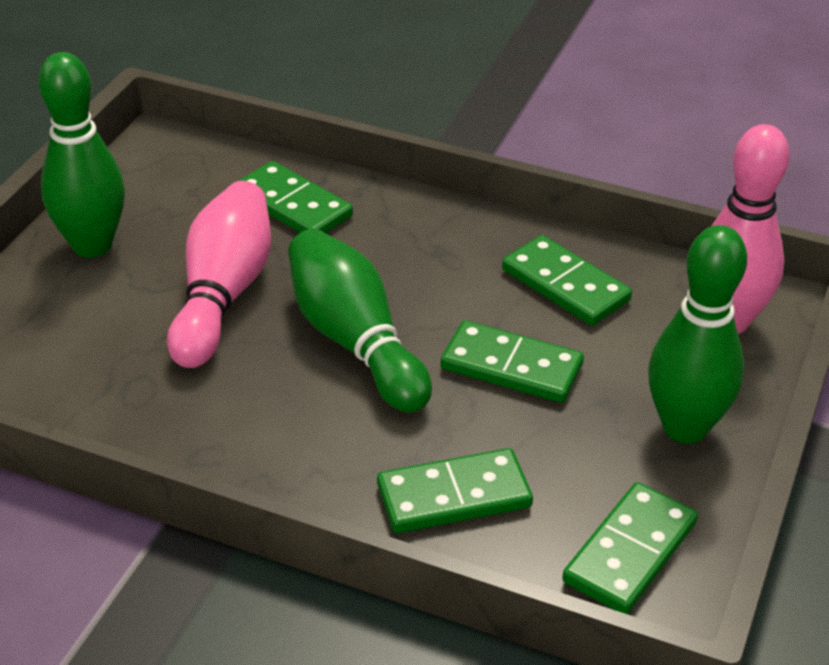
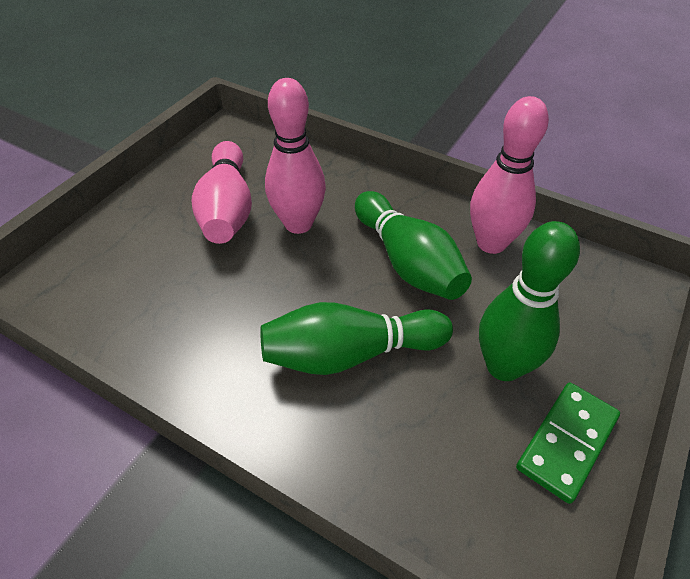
green domino: [238,161,353,233] [377,448,533,533] [441,320,584,403] [502,235,632,326] [562,482,698,614] = 5 -> [516,382,620,504] = 1
pink bowling pin: [167,181,271,368] [712,124,790,334] = 2 -> [192,141,252,244] [265,78,326,234] [470,96,549,254] = 3

